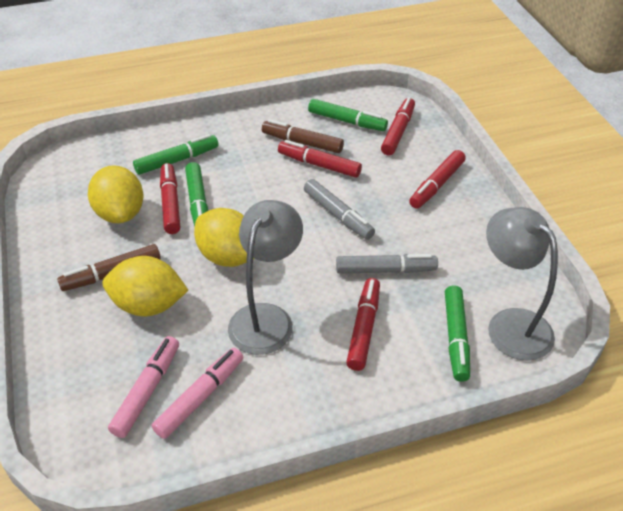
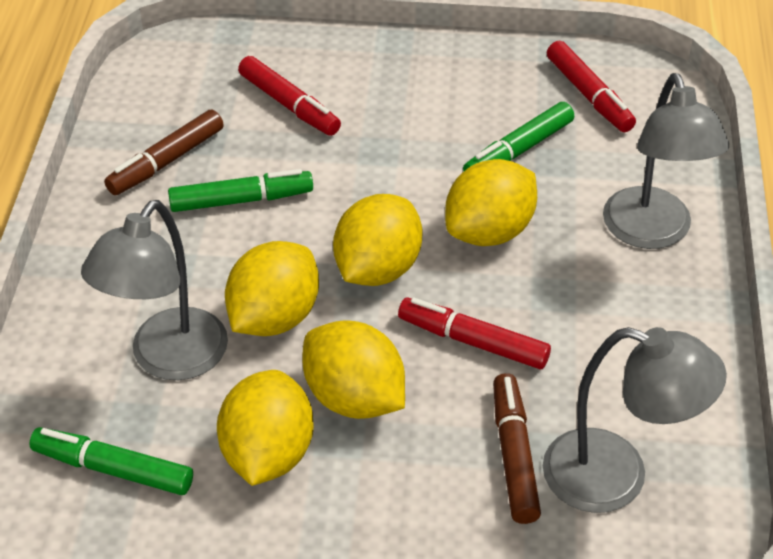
green marker: [133,134,218,175] [185,162,208,227] [308,99,388,131] [445,285,470,382] = 4 -> [29,427,193,495] [168,169,313,212] [463,102,574,171] = 3
grey lamp: [228,200,303,355] [486,207,558,361] = 2 -> [81,200,228,380] [543,327,727,513] [603,73,729,249] = 3
grey marker: [304,179,375,240] [336,254,438,274] = 2 -> none = 0
pink marker: [108,336,179,438] [152,348,243,439] = 2 -> none = 0
red marker: [160,163,180,234] [278,140,362,178] [346,278,380,371] [381,97,415,156] [409,150,466,209] = 5 -> [238,56,341,136] [398,298,551,369] [547,41,636,132] = 3
yellow lemon: [88,165,143,223] [102,256,188,316] [194,208,254,267] = 3 -> [217,370,314,486] [225,241,319,336] [302,321,405,419] [333,194,423,286] [445,159,537,246] = 5

